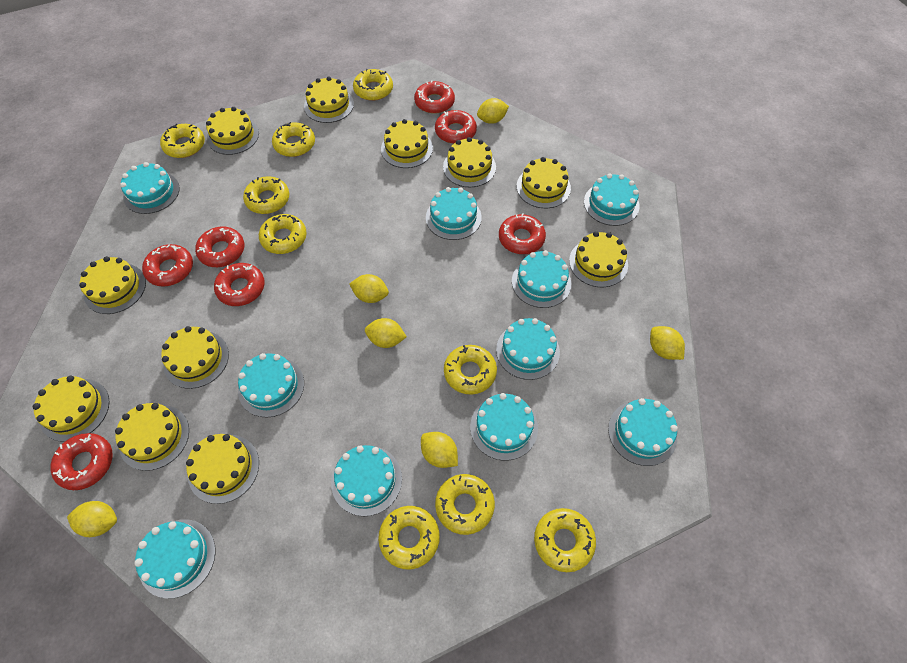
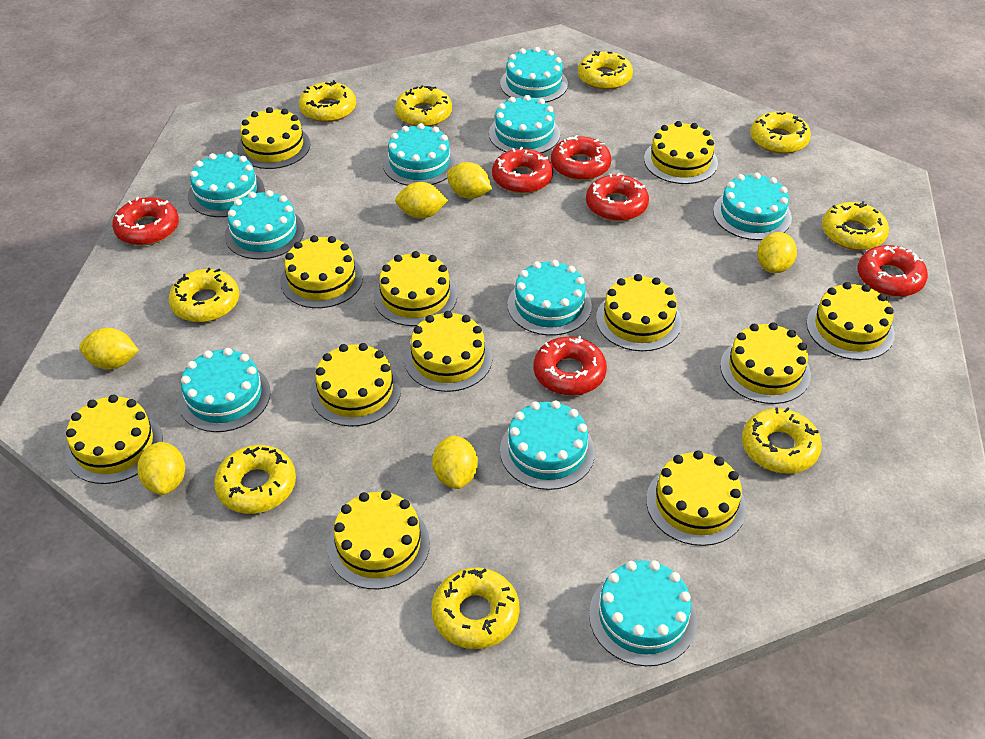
red donut: [50,433,113,490] [142,244,193,287] [195,227,244,267] [214,263,265,306] [414,80,455,114] [435,110,477,144] [499,213,546,254] = 7 -> [112,197,179,245] [492,147,553,194] [534,336,607,396] [551,135,611,180] [586,173,649,221] [857,245,928,297] = 6
yellow cake: [32,376,109,442] [79,256,146,314] [115,403,189,471] [161,326,229,389] [186,434,259,504] [206,107,259,155] [304,76,354,123] [381,119,433,168] [443,137,496,187] [517,157,571,208] [569,231,628,287] = 11 -> [65,394,163,484] [237,107,310,169] [280,235,363,308] [310,343,401,427] [327,490,430,589] [374,251,457,326] [404,311,492,392] [596,274,682,351] [644,121,718,184] [646,450,746,546] [720,323,811,404] [806,282,895,360] = 12

